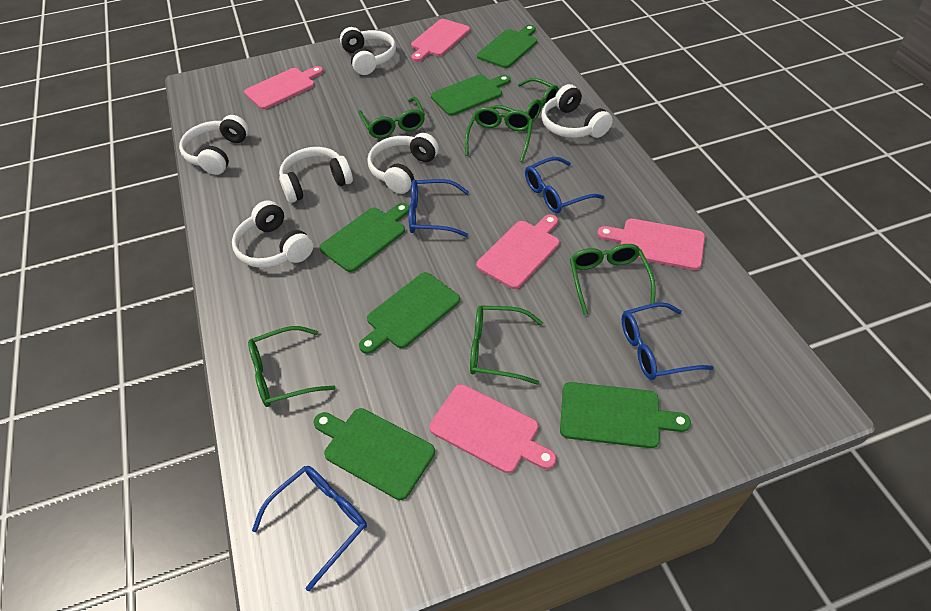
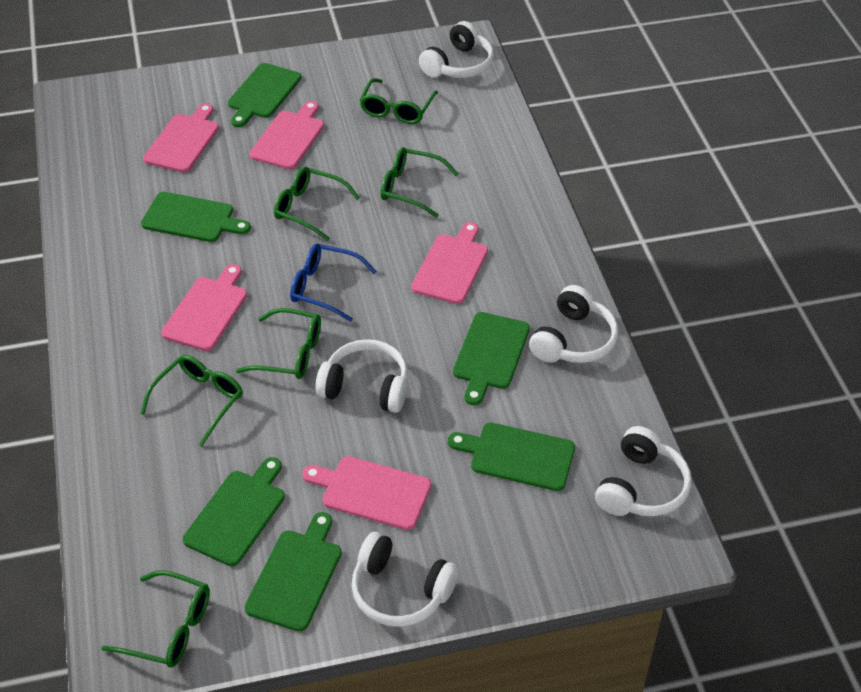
blue glasses: [252,466,367,591] [409,179,469,237] [525,157,604,213] [622,302,714,380] = 4 -> [290,244,377,322] = 1
white headphones: [179,115,249,175] [232,200,313,268] [279,147,353,203] [340,27,396,75] [367,133,439,194] [541,84,613,138] = 6 -> [315,339,408,413] [352,532,459,627] [419,21,494,78] [529,285,618,363] [595,426,692,516] = 5

